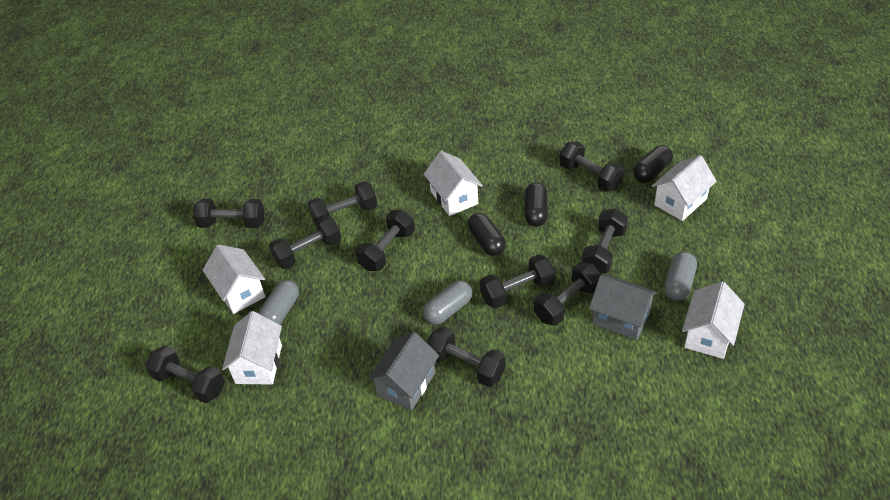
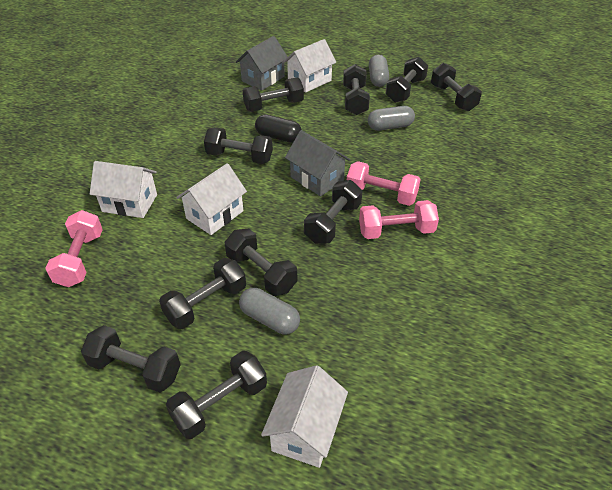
black capsule: [468,213,506,256] [524,182,548,227] [633,145,673,183] = 3 -> [255,114,302,143] = 1
pink dumbbell: none = 0 -> [45,210,103,287] [347,161,421,206] [359,200,439,239] = 3
white house: [202,244,265,314] [222,311,282,385] [424,151,483,216] [652,155,717,221] [682,281,745,359] = 5 -> [90,161,157,218] [176,163,247,235] [261,365,348,468] [283,39,336,93] = 4

